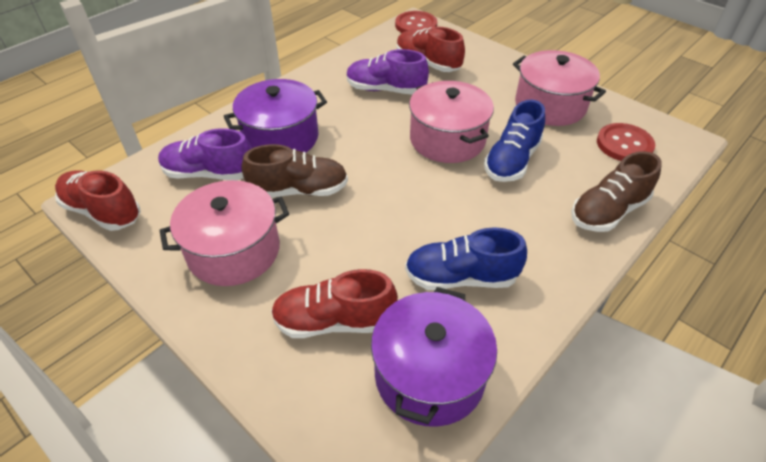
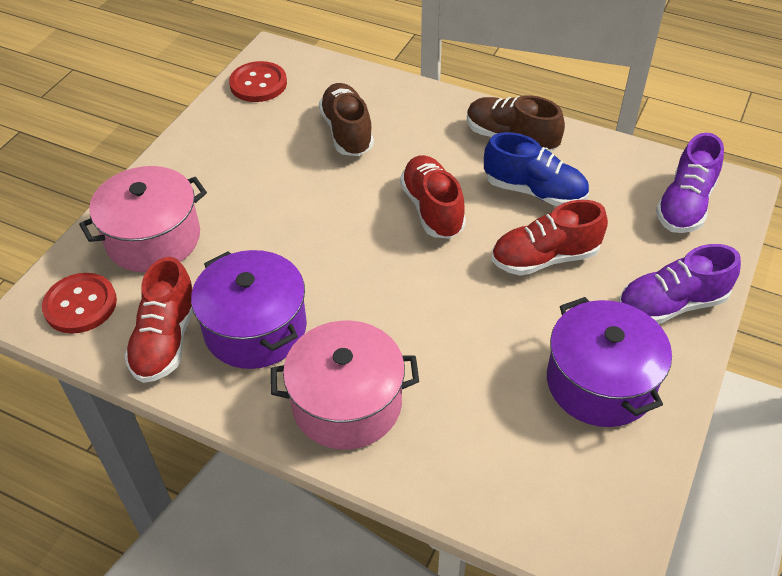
blue shoe: [405,227,527,290] [484,99,545,182] = 2 -> [484,132,589,206] = 1
pink pot: [159,180,289,286] [409,81,494,163] [513,50,606,126] = 3 -> [79,166,207,272] [271,321,419,450] = 2

